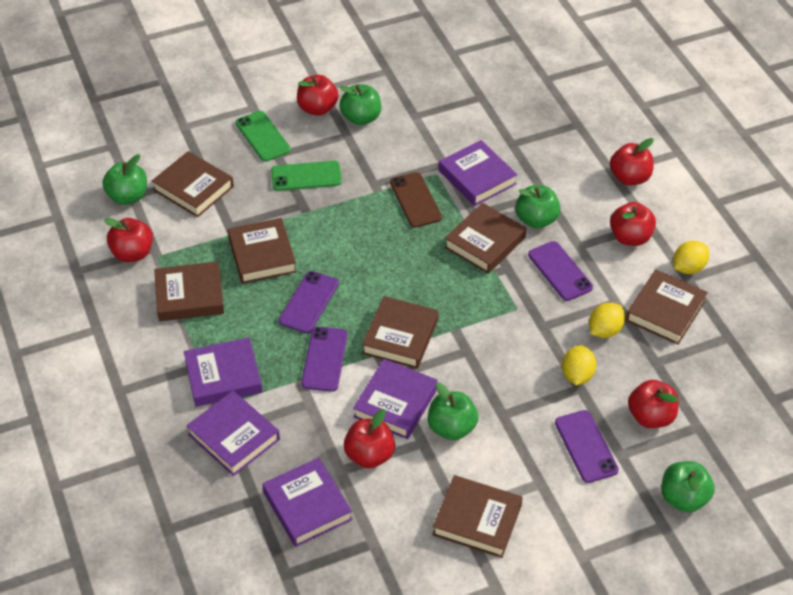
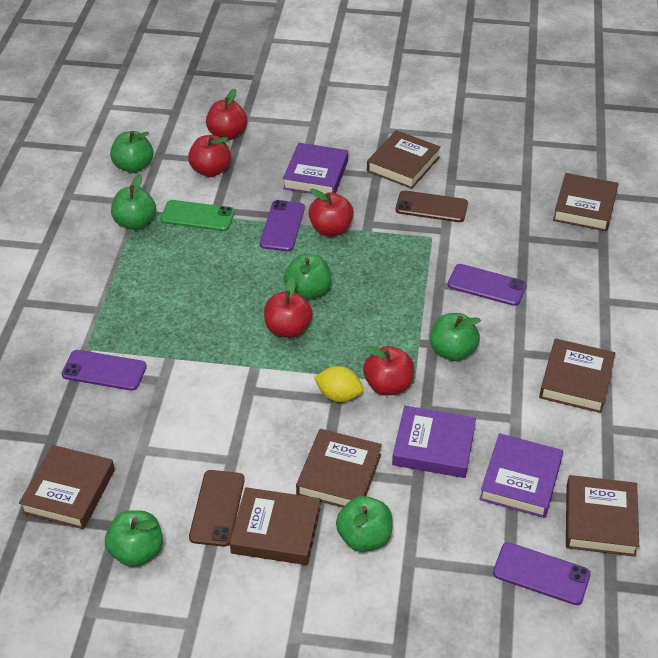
brown phone: [390,172,442,228] = 1 -> [189,470,245,547] [395,190,468,222] = 2
green apple: [102,154,147,205] [339,84,381,125] [428,382,478,441] [515,185,561,229] [661,461,715,512] = 5 -> [105,510,163,567] [110,131,153,173] [111,174,156,230] [284,254,331,300] [336,496,393,552] [430,313,481,361] = 6
green phone: [235,111,291,162] [271,161,342,191] = 2 -> [160,200,235,231] = 1
purple book: [184,337,263,407] [186,391,280,476] [262,458,353,547] [353,359,438,439] [439,140,517,206] = 5 -> [283,143,348,194] [392,406,476,478] [479,433,563,518] = 3
red apple: [104,218,153,262] [297,75,338,116] [344,409,395,469] [610,138,654,186] [610,202,656,246] [628,380,679,428] = 6 -> [188,135,231,177] [206,89,247,140] [264,277,313,338] [308,189,354,236] [363,346,414,396] = 5
yellow lemon: [562,345,596,385] [589,303,625,338] [673,241,709,274] = 3 -> [314,366,363,402] = 1

